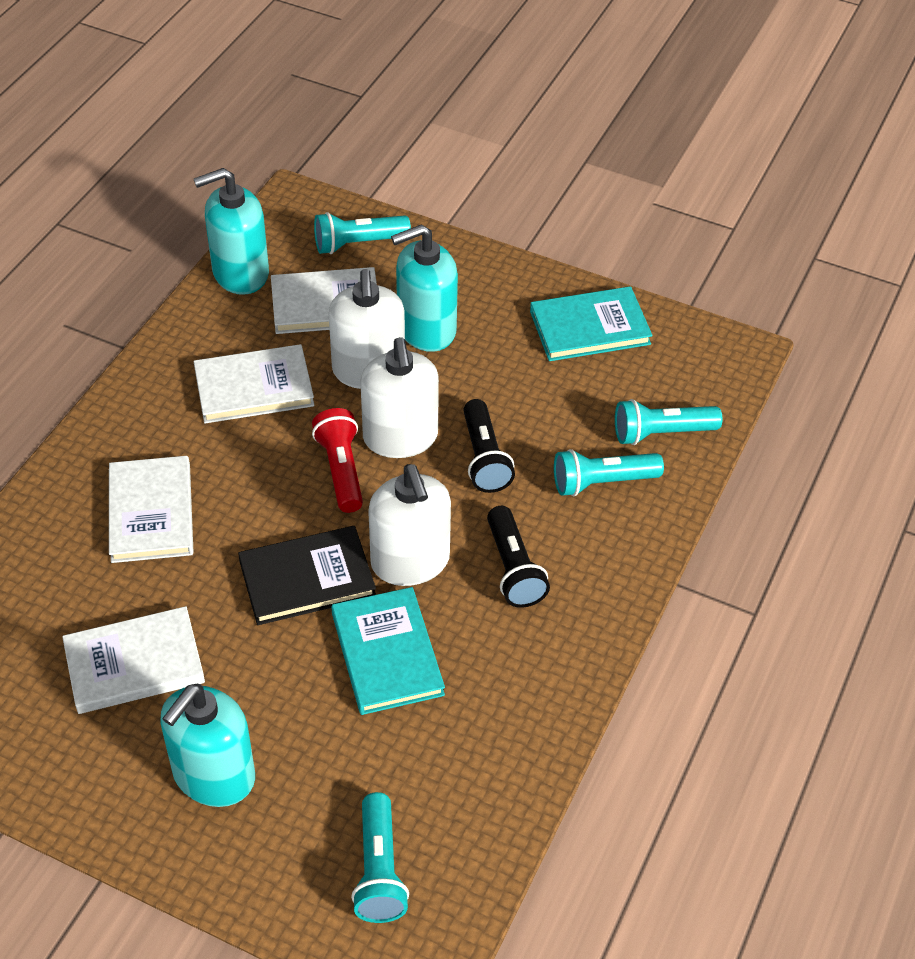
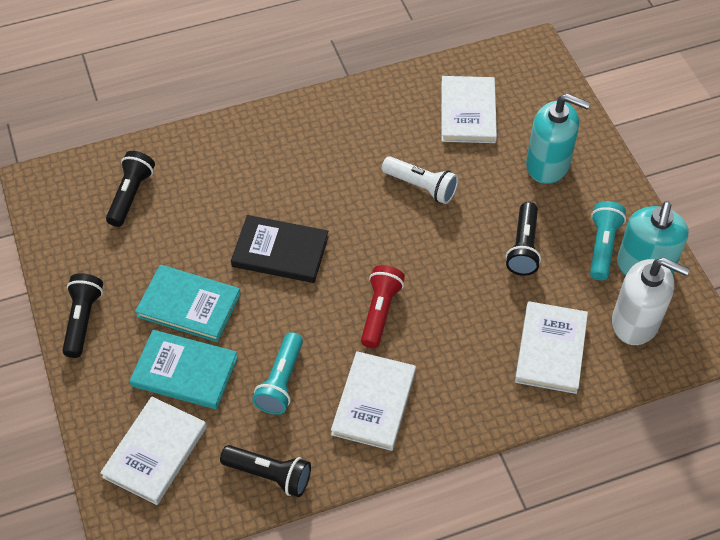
black flashlight: [463,399,515,493] [487,506,550,608] = 2 -> [62,273,103,358] [106,151,155,227] [220,445,311,497] [506,202,541,276] = 4
turquoise flashlight: [314,212,411,254] [351,792,409,923] [554,449,664,496] [615,399,723,445] = 4 -> [252,332,303,415] [590,201,626,281] = 2
turquoise soap dispenser: [161,684,255,807] [194,168,269,295] [391,224,458,352] = 3 -> [526,93,590,184] [617,201,688,276] = 2
white flashlight: none = 0 -> [382,156,458,204] = 1
white soap dispenser: [329,269,405,389] [361,337,439,458] [368,464,451,586] = 3 -> [612,258,690,345] = 1

